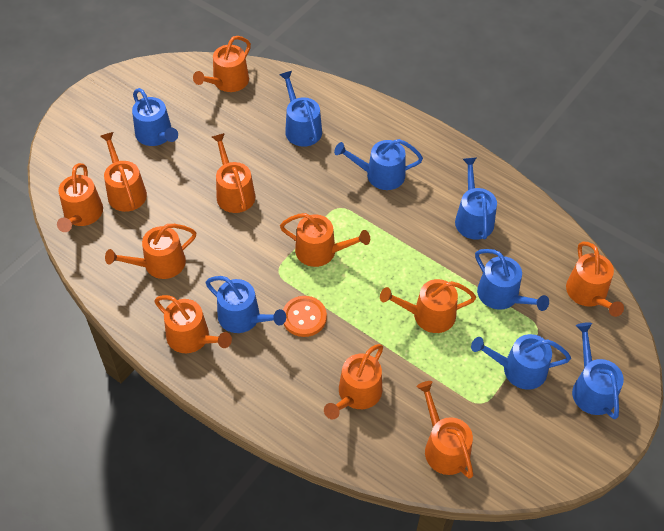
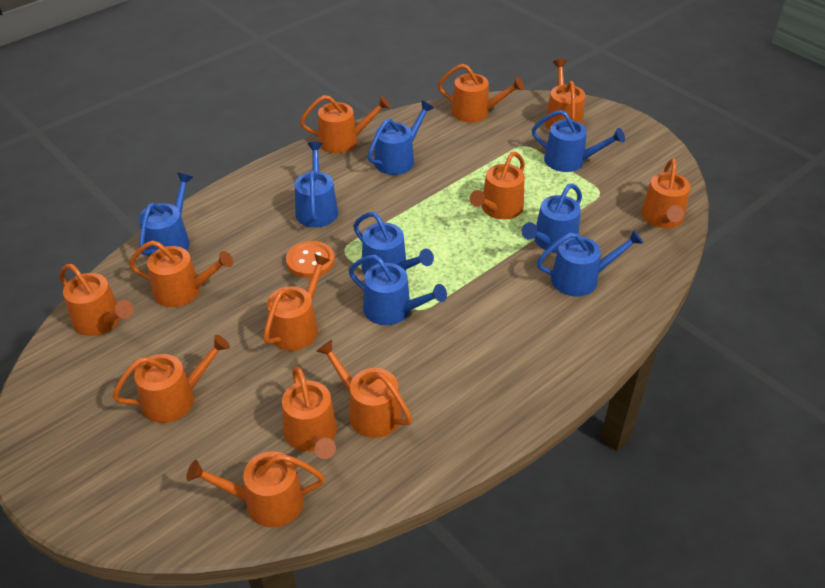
orange watering can: [57,163,103,232] [100,132,147,212] [105,224,197,279] [154,295,232,353] [193,36,251,92] [212,133,255,213] [280,213,370,267] [324,344,383,420] [380,279,476,333] [417,381,473,479] [566,242,624,317] = 11 -> [59,264,134,336] [112,335,230,423] [129,240,233,307] [186,451,325,527] [263,254,330,351] [282,366,337,459] [300,95,391,153] [317,340,412,438] [438,64,524,122] [470,152,525,219] [545,59,585,130] [641,158,690,228] = 12

